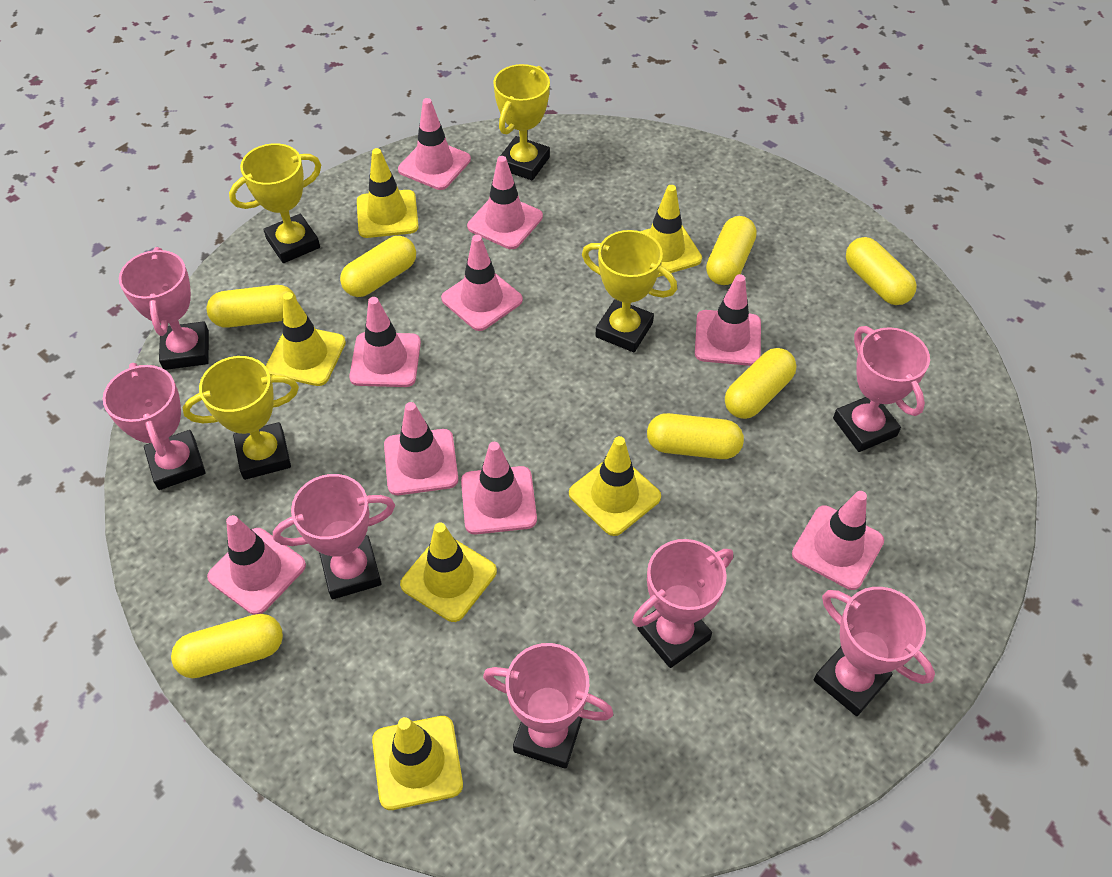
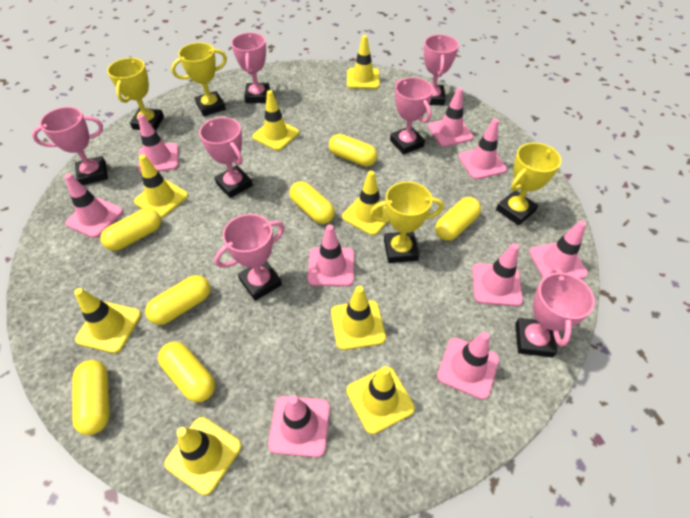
yellow traffic cone: [266,292,346,386] [357,148,419,238] [372,716,463,810] [400,522,497,622] [569,436,661,536] [640,185,702,277] = 6 -> [74,288,141,353] [134,154,188,218] [164,417,241,495] [252,90,299,151] [331,286,386,350] [342,171,388,235] [346,366,415,434] [347,35,379,89] = 8

